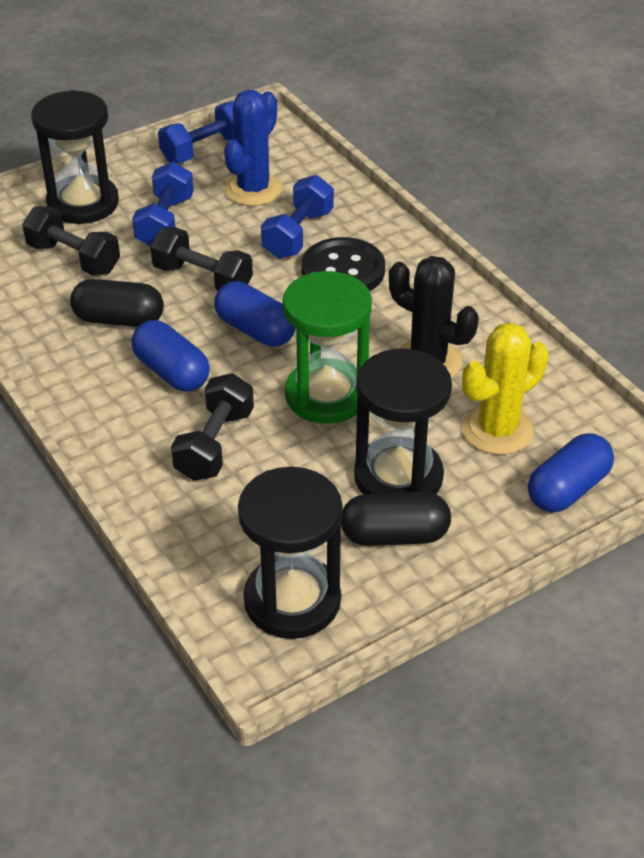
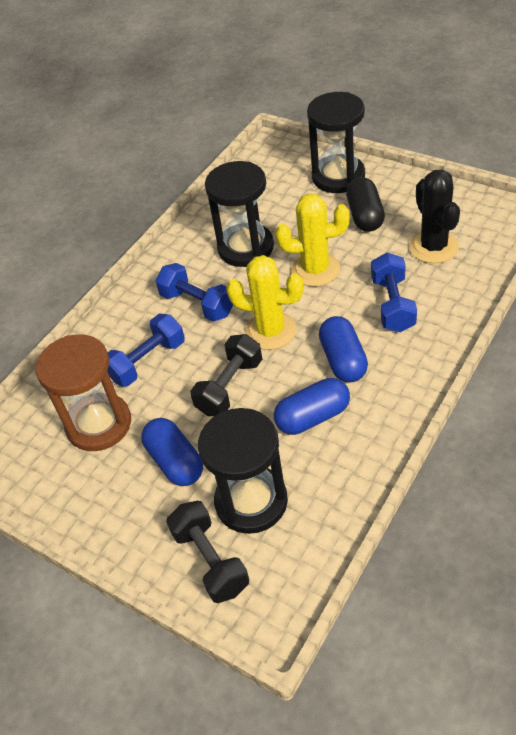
black button: [301,237,385,291] = 1 -> none = 0
black capsule: [70,279,164,327] [341,492,451,546] = 2 -> [346,177,385,232] = 1
black dumbbell: [22,206,120,275] [150,227,253,291] [171,373,254,481] = 3 -> [166,501,249,603] [190,334,262,416] = 2
blue cactus: [224,90,283,206] = 1 -> none = 0
brown hourglass: none = 0 -> [36,334,131,451] = 1
green hourglass: [282,271,372,424] = 1 -> none = 0
yellow cactus: [462,323,549,455] = 1 -> [226,255,304,350] [275,194,350,287] = 2

